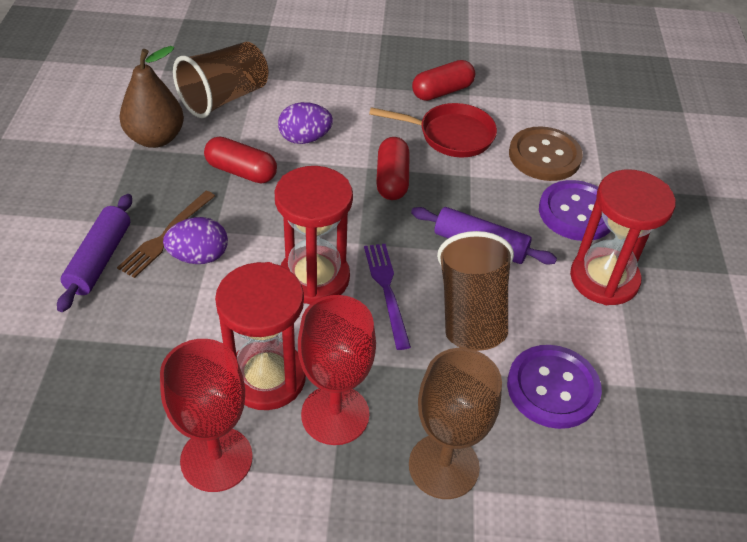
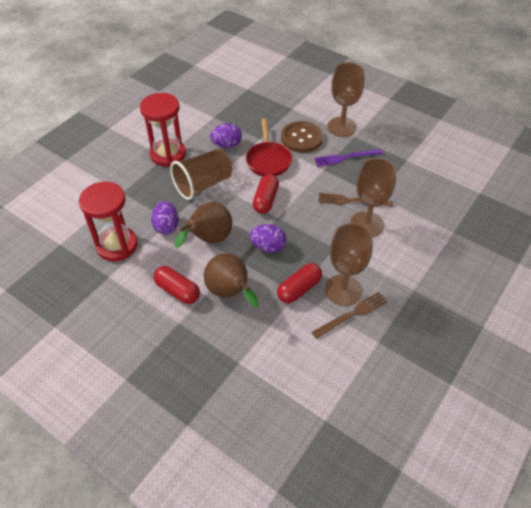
brown cup: [173,42,268,118] [437,231,514,351] = 2 -> [170,149,232,200] = 1
brown fork: [117,191,215,278] = 1 -> [312,292,387,339] [318,193,393,207] = 2
brown goblet: [409,348,502,499] = 1 -> [325,223,373,306] [327,62,364,137] [350,158,396,237] = 3
brown pear: [119,46,184,148] = 1 -> [175,202,232,248] [204,253,259,307] = 2
purple button: [507,345,602,429] [539,180,611,241] = 2 -> none = 0
purple egg: [163,217,228,264] [278,102,333,144] = 2 -> [151,201,179,234] [210,123,242,148] [249,224,286,253] = 3
purple rolling pin: [57,194,132,312] [411,207,557,265] = 2 -> none = 0
red goblet: [160,339,253,492] [298,295,376,445] = 2 -> none = 0
red hourglass: [215,262,306,410] [275,166,353,304] [570,169,676,305] = 3 -> [79,182,138,261] [140,93,186,167] = 2

